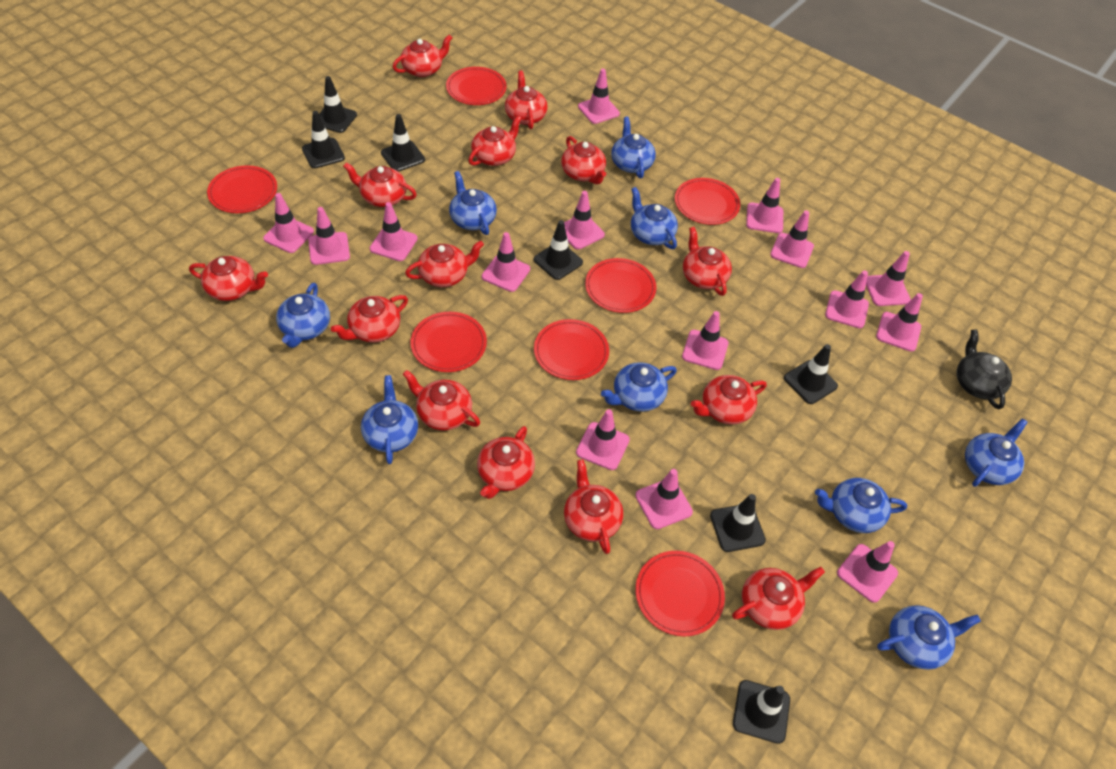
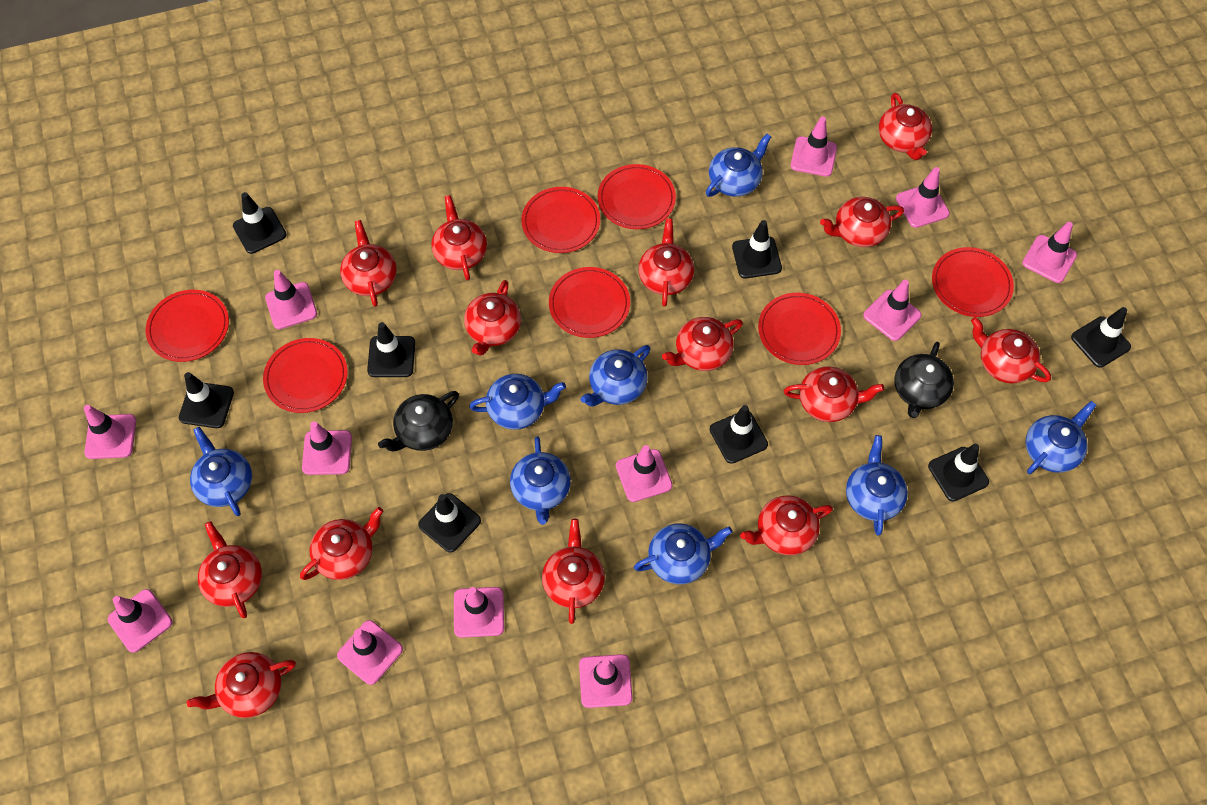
black teapot: [956,329,1012,409] = 1 -> [378,391,459,451] [894,342,954,418] = 2
black traffic cone: [302,111,345,168] [319,76,357,133] [381,114,425,172] [534,220,583,280] [710,494,766,552] [733,680,790,744] [784,344,838,404] = 7 -> [179,372,234,428] [233,192,287,254] [367,322,415,377] [418,493,481,552] [710,405,768,464] [732,220,782,278] [928,444,989,502] [1071,307,1131,368] = 8
blue teapot: [276,283,330,348] [361,375,418,464] [449,171,497,235] [601,362,677,412] [611,117,656,178] [631,187,678,249] [815,478,907,533] [877,605,981,670] [965,419,1027,487] = 9 -> [190,427,252,516] [469,374,566,430] [510,436,571,525] [580,345,650,406] [634,524,732,584] [706,134,771,197] [846,435,908,535] [1025,401,1096,474] = 8
pink traffic cone: [263,193,314,253] [308,207,350,265] [370,202,418,261] [482,232,530,292] [564,191,605,249] [576,409,630,470] [578,69,620,124] [635,469,693,529] [682,311,728,370] [746,178,783,233] [770,210,814,268] [825,270,869,328] [837,541,898,603] [866,251,911,306] [876,293,923,352] = 15 -> [84,405,136,459] [108,589,172,653] [265,270,317,329] [302,421,352,475] [337,620,403,685] [454,587,504,638] [579,654,632,708] [616,445,672,502] [791,117,837,177] [863,280,921,341] [896,167,950,228] [1022,222,1077,283] = 12

